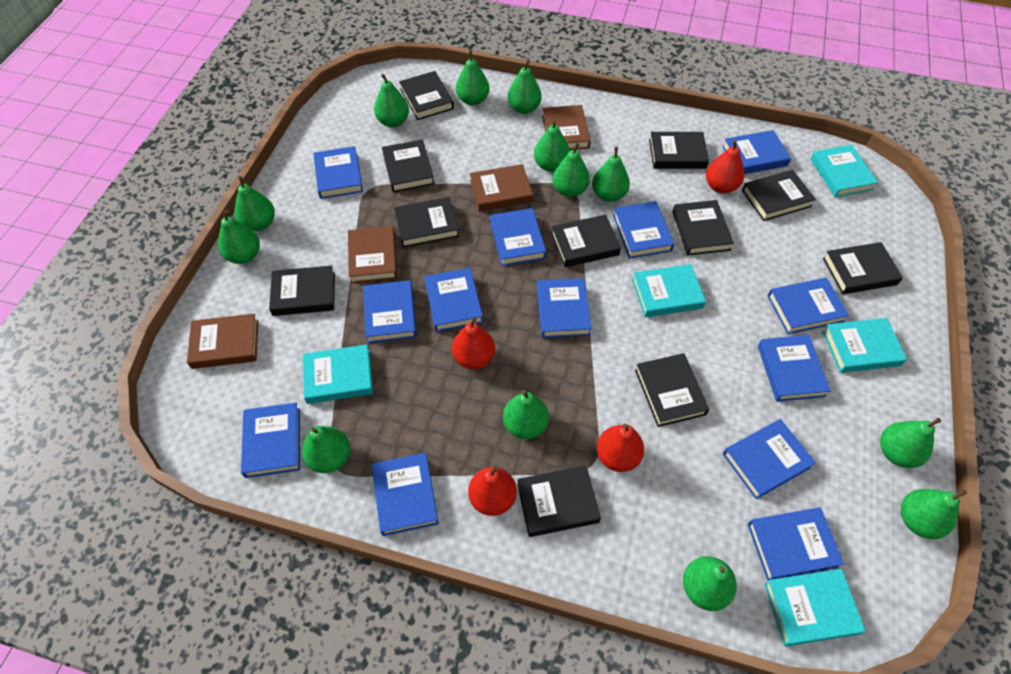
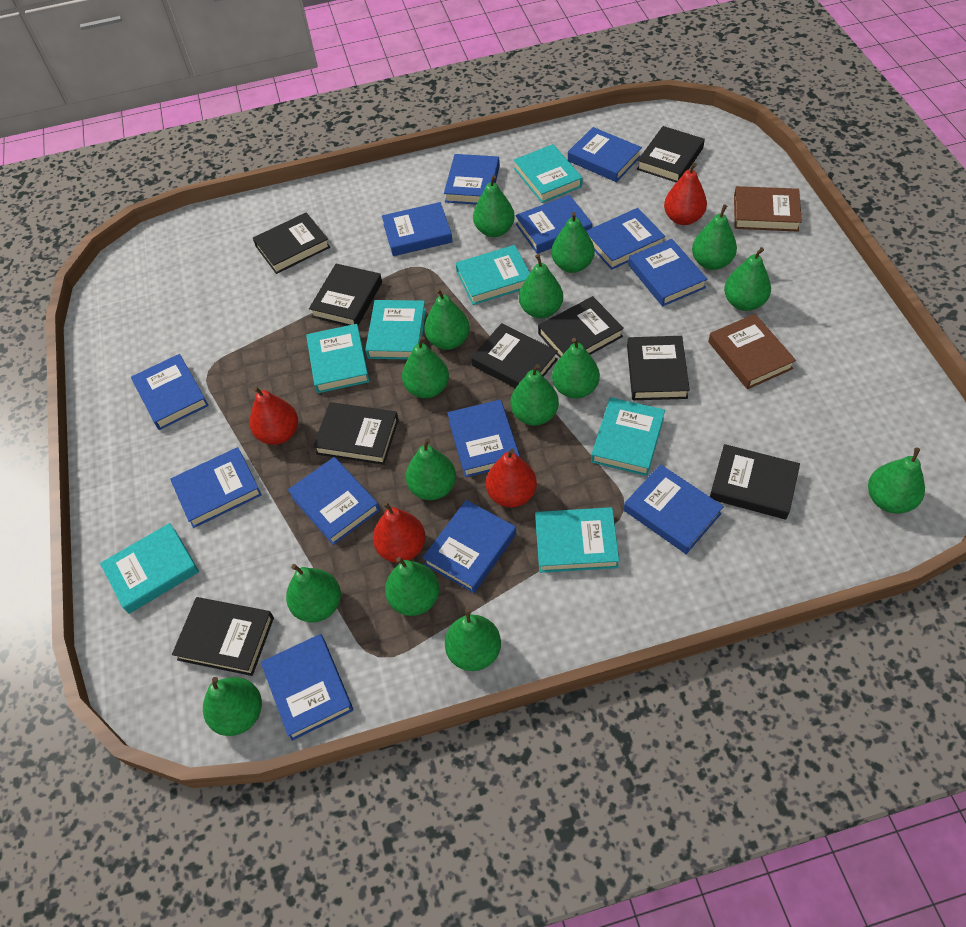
black book: [269,266,335,316] [382,139,434,193] [394,197,459,248] [399,71,454,120] [517,466,601,537] [551,215,621,267] [635,353,709,427] [649,132,709,169] [672,200,734,255] [742,170,816,221] [823,242,903,294] = 11 -> [172,597,274,676] [253,212,330,274] [309,264,382,326] [313,402,399,465] [471,323,558,388] [538,296,624,358] [627,336,690,400] [637,126,705,182] [710,444,800,519] = 9
brown book: [187,314,259,369] [348,226,397,283] [470,164,533,212] [542,105,591,150] = 4 -> [708,314,796,389] [734,186,802,232] = 2
green pear: [218,210,260,264] [234,176,275,231] [302,426,351,473] [374,74,409,127] [456,50,489,106] [503,390,549,439] [508,60,542,114] [534,120,570,172] [552,143,590,197] [592,147,630,202] [683,556,737,611] [880,418,941,468] [901,489,967,539] = 13 -> [203,677,262,736] [286,564,341,622] [385,557,440,616] [402,336,449,398] [406,438,456,500] [424,289,470,350] [445,609,501,671] [473,175,515,237] [510,364,559,426] [519,254,563,318] [551,212,595,273] [552,338,600,399] [692,205,737,270] [724,247,771,311] [868,447,925,513] = 15
turquoise book: [303,345,373,404] [632,264,706,317] [764,569,865,646] [810,145,878,197] [823,318,907,373] = 5 -> [100,523,199,614] [306,324,370,393] [365,300,426,360] [456,245,530,305] [514,144,583,203] [535,507,619,573] [591,397,665,476] = 7

